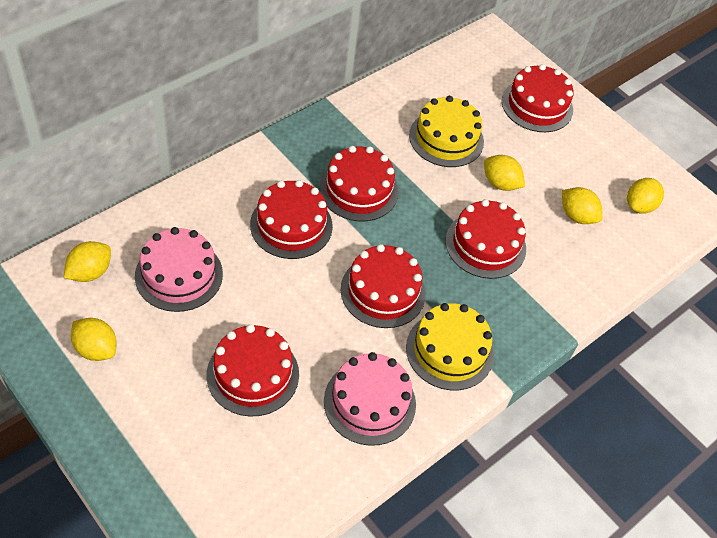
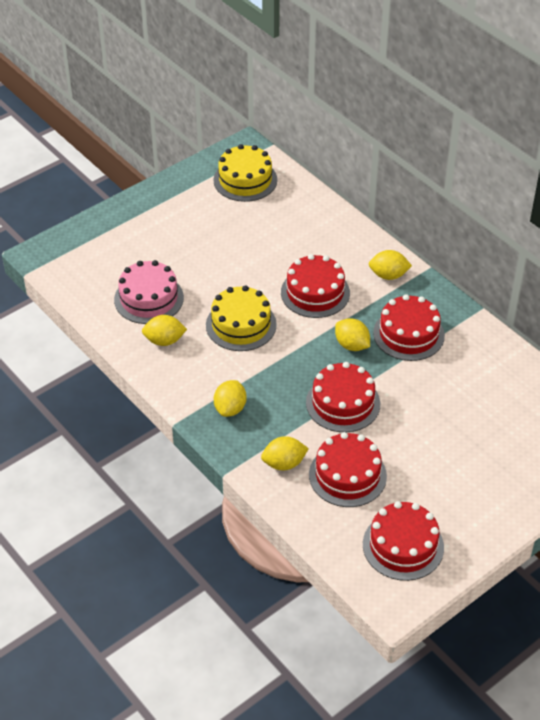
pink cake: [135,227,223,312] [324,352,416,446] = 2 -> [114,260,184,324] = 1
red cake: [207,324,299,417] [250,180,333,259] [319,146,399,221] [341,244,426,328] [446,199,526,279] [502,64,574,132] = 6 -> [281,254,350,318] [306,362,380,432] [309,432,387,507] [363,501,444,581] [373,294,445,361] = 5

